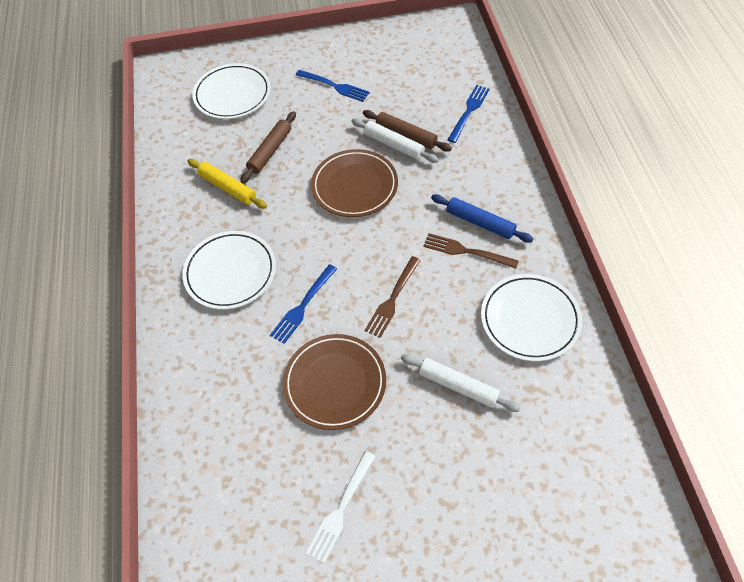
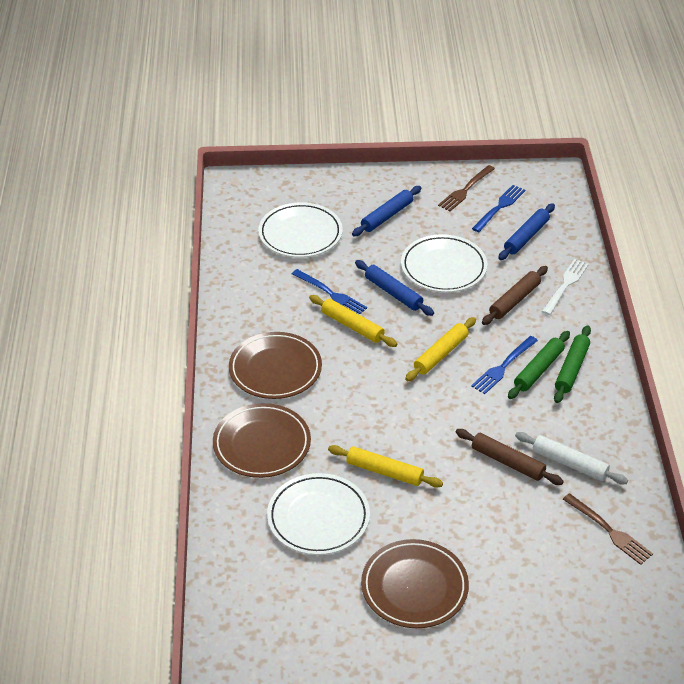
blue rolling pin: [431,194,533,243] = 1 -> [352,186,421,236] [355,260,434,316] [498,203,555,260] = 3
brown plate: [283,334,386,430] [311,149,398,217] = 2 -> [213,403,311,478] [229,332,322,399] [361,539,469,628] = 3
green rolling pin: none = 0 -> [508,331,570,399] [554,325,591,403] = 2
white rolling pin: [351,118,439,163] [401,354,521,412] = 2 -> [515,432,628,485] = 1
yellow rolling pin: [187,159,267,209] = 1 -> [309,295,397,347] [328,445,443,488] [405,317,476,381] = 3

